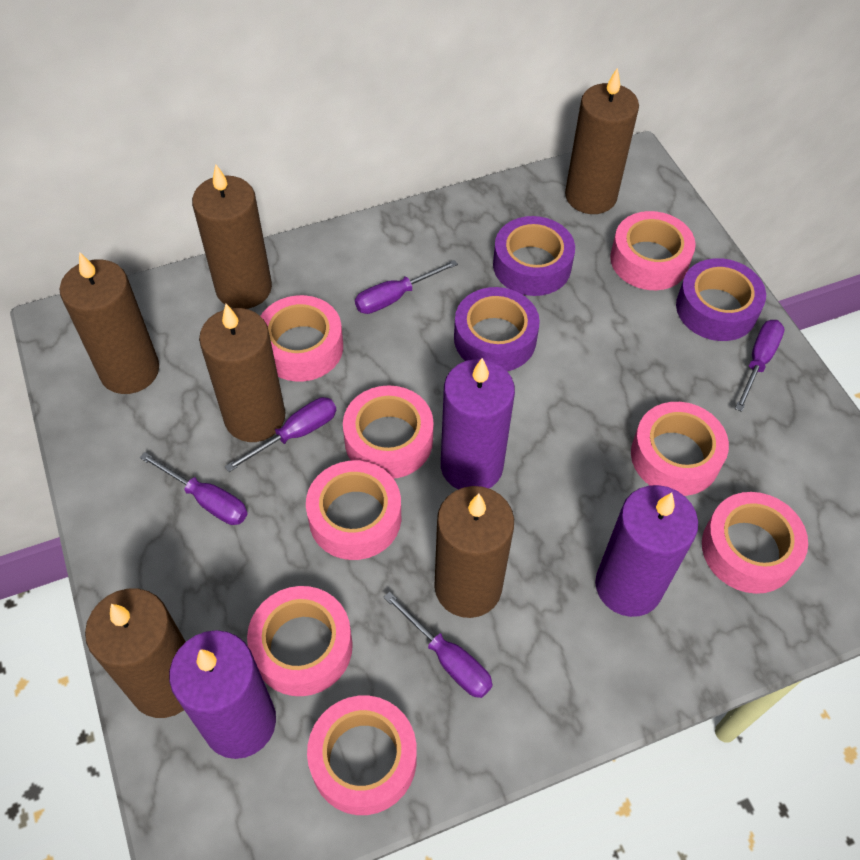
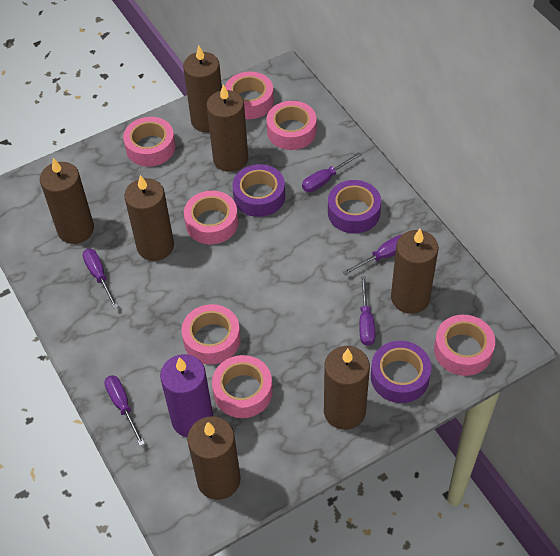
brown candle: [60,252,159,394] [85,589,186,718] [192,165,272,309] [199,304,285,442] [434,486,514,618] [565,68,639,214] = 6 -> [40,158,94,244] [124,175,174,261] [183,45,222,133] [187,416,241,500] [206,85,248,172] [324,346,370,430] [391,229,439,314] = 7
pink tape: [247,586,353,696] [260,295,343,382] [306,461,401,560] [307,696,417,815] [343,385,434,479] [610,211,696,290] [631,402,729,496] [702,492,808,594] = 8 -> [123,117,176,167] [182,304,241,364] [184,191,238,244] [212,355,273,418] [225,72,274,119] [266,101,317,150] [434,315,495,376] = 7
purple candle: [169,630,276,759] [441,358,515,490] [595,485,698,617] = 3 -> [160,354,213,437] = 1

